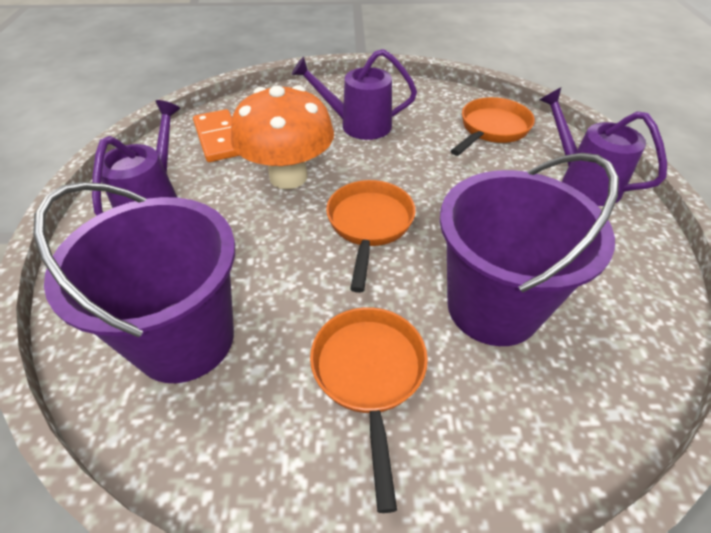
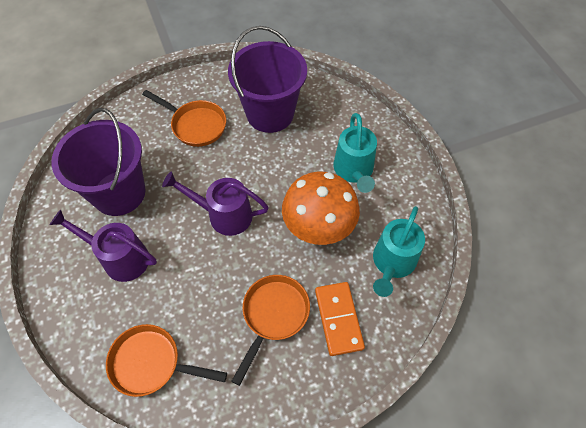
purple watering can: [92,100,180,215] [292,49,417,140] [540,87,667,206] = 3 -> [50,210,157,282] [162,172,269,236] = 2
turquoise watering can: none = 0 -> [333,113,377,193] [373,206,425,297] = 2

